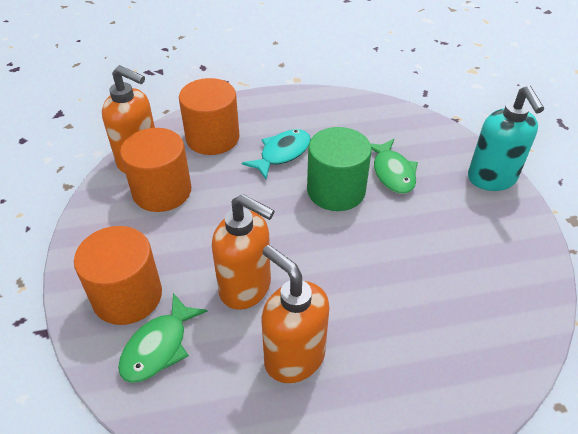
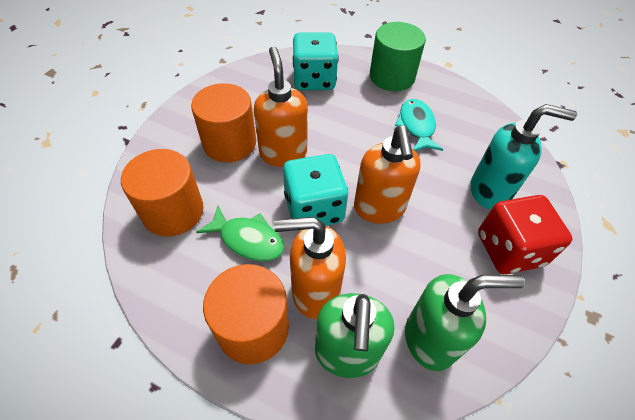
green fish: [118,293,208,383] [370,139,418,194] = 2 -> [196,206,285,261] = 1
green soap dispenser: none = 0 -> [315,293,394,378] [405,274,525,371] = 2
red dice: none = 0 -> [478,195,573,274] = 1
turquoise dice: none = 0 -> [283,154,348,226] [293,32,339,90] = 2

